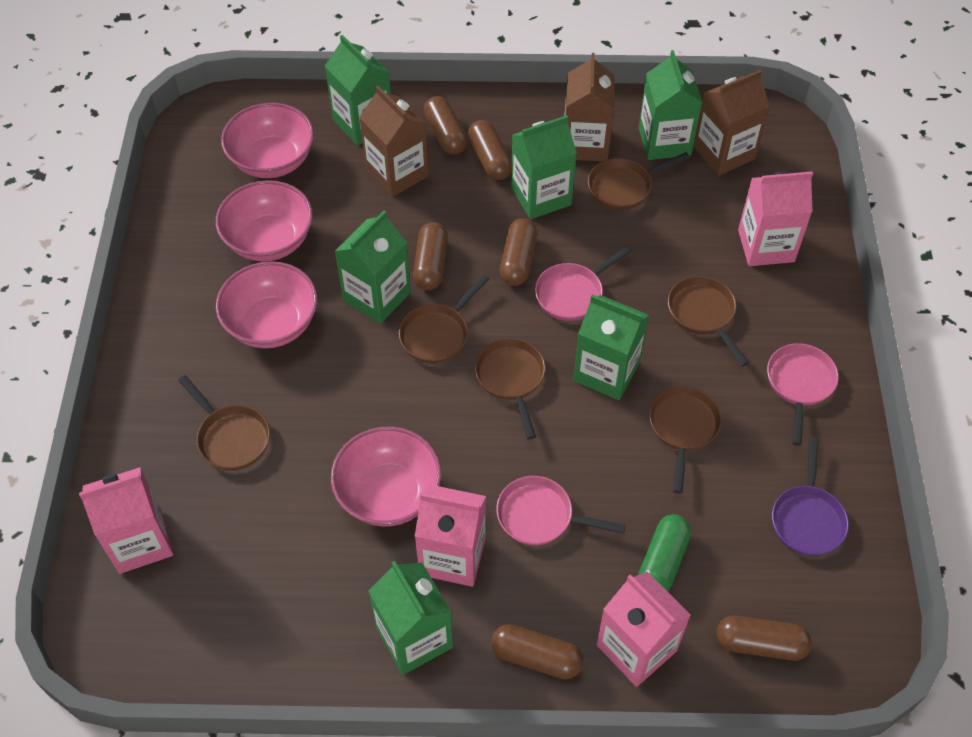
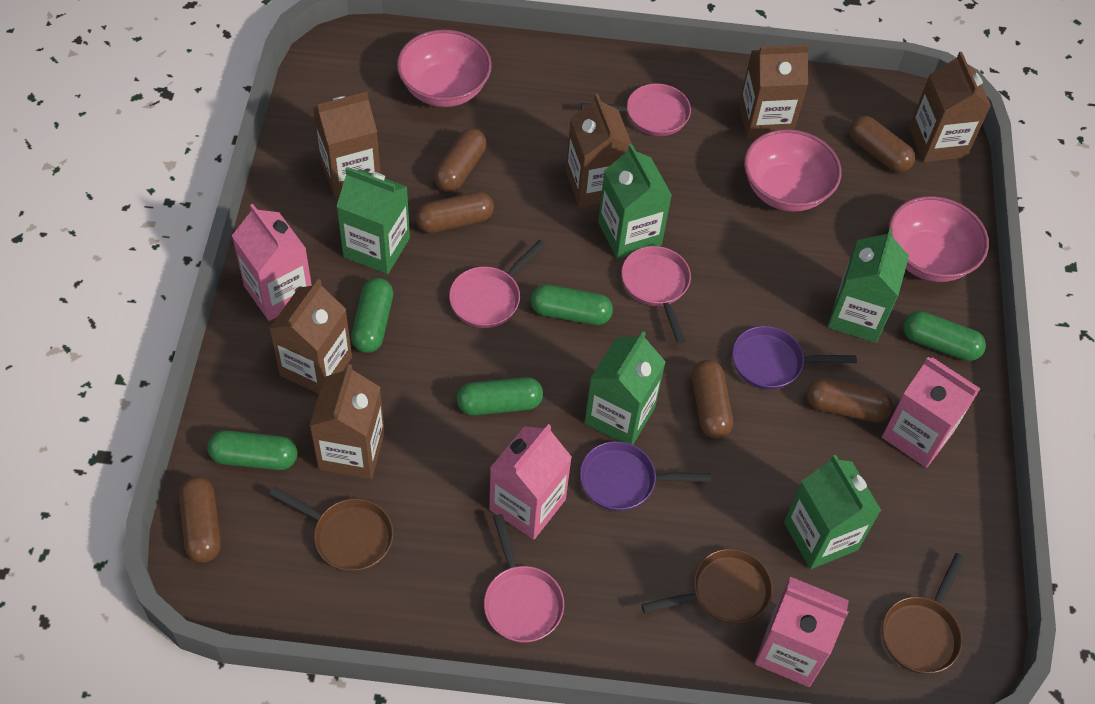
brown carton: [359,85,429,197] [565,53,615,161] [693,70,770,175] = 3 -> [269,279,352,394] [310,364,385,479] [313,92,380,196] [566,93,632,207] [739,45,810,139] [909,52,991,162] = 6
brown pan: [178,375,270,471] [399,274,489,364] [475,338,545,439] [588,152,690,210] [649,386,722,494] [668,276,749,366] = 6 -> [269,487,393,572] [641,549,773,624] [882,553,965,674] = 3
green capsule: [638,514,691,592] = 1 -> [207,430,298,470] [351,278,393,353] [457,377,543,415] [530,284,613,325] [903,311,986,361] = 5
green carton: [325,35,391,146] [335,211,411,324] [368,561,453,675] [511,115,577,219] [573,295,649,400] [639,50,702,160] = 6 -> [336,167,410,274] [584,331,666,445] [598,144,672,259] [784,455,881,569] [827,229,909,343] = 5
pink bowl: [216,180,313,262] [216,261,317,348] [221,103,314,178] [331,426,441,527] = 4 -> [397,29,492,107] [744,129,841,212] [889,196,989,282] = 3
pink pan: [497,476,626,545] [535,244,633,321] [767,343,839,446] = 3 -> [449,240,545,328] [484,514,564,643] [581,83,691,136] [621,246,691,344] = 4
purple pan: [772,437,849,556] = 1 -> [580,441,711,511] [732,326,857,390] = 2

